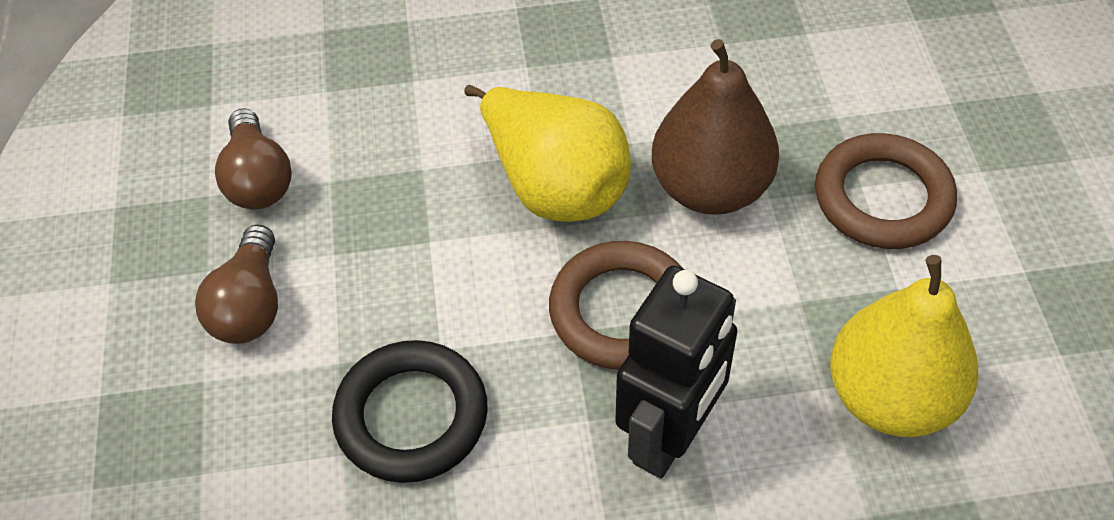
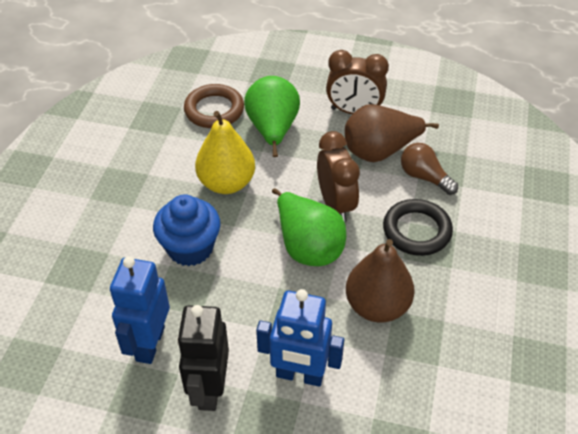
blue cupcake: none = 0 -> [153,194,221,266] = 1
blue robot: none = 0 -> [110,256,170,364] [256,289,344,387] = 2
brown clock: none = 0 -> [317,131,360,222] [326,50,389,114] = 2
brown light bulb: [195,224,278,344] [215,108,292,209] = 2 -> [401,143,458,195] = 1
brown pear: [652,39,779,215] = 1 -> [345,104,439,162] [346,239,414,323] = 2
brown ring: [549,241,682,370] [815,133,957,249] = 2 -> [184,84,244,128] = 1
green pear: none = 0 -> [244,76,300,157] [272,188,346,266] = 2
yellow pear: [464,85,631,222] [830,255,979,437] = 2 -> [195,111,255,194] = 1

